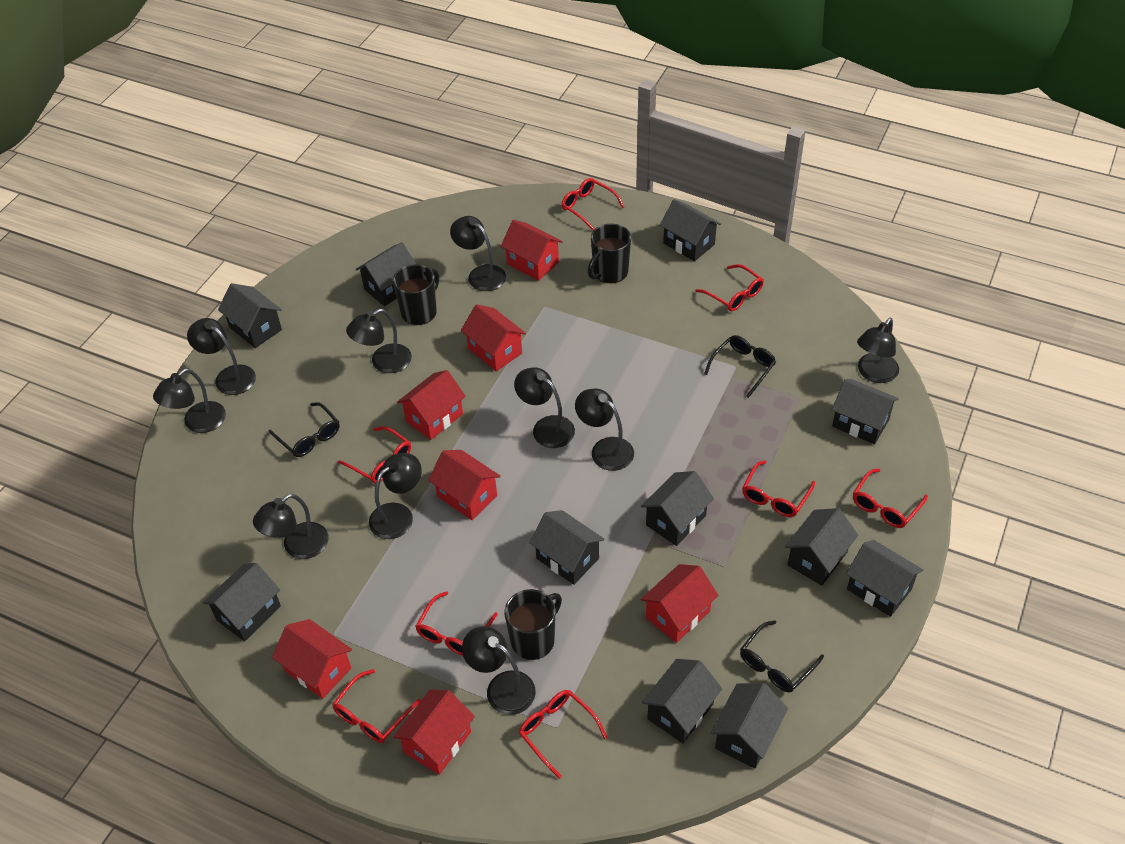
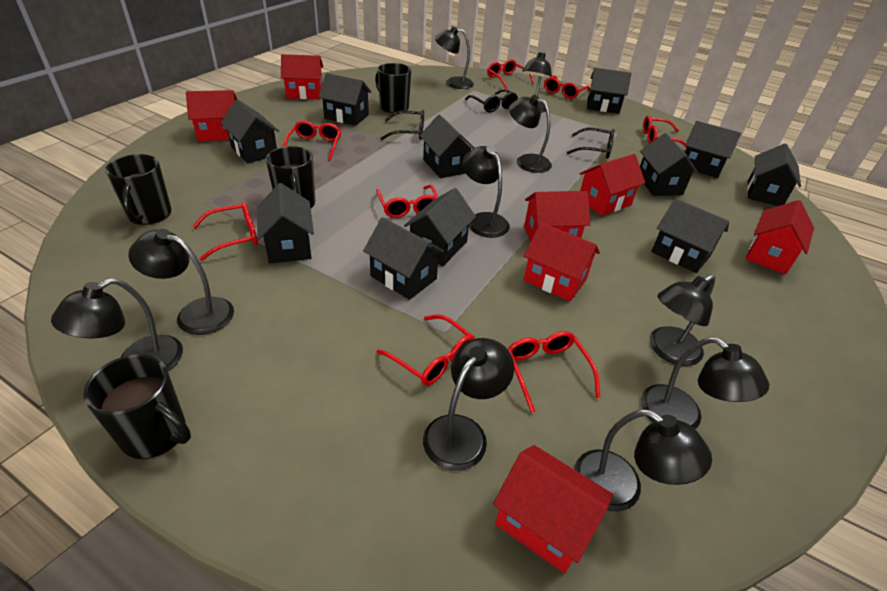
black mug: [393,264,439,325] [505,589,562,660] [588,224,631,283] = 3 -> [83,354,191,459] [105,154,171,225] [266,146,315,208] [375,63,411,113] = 4

